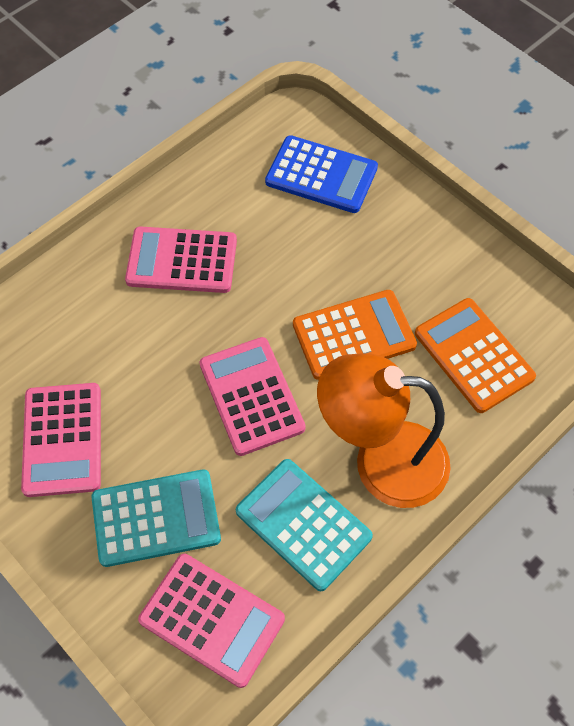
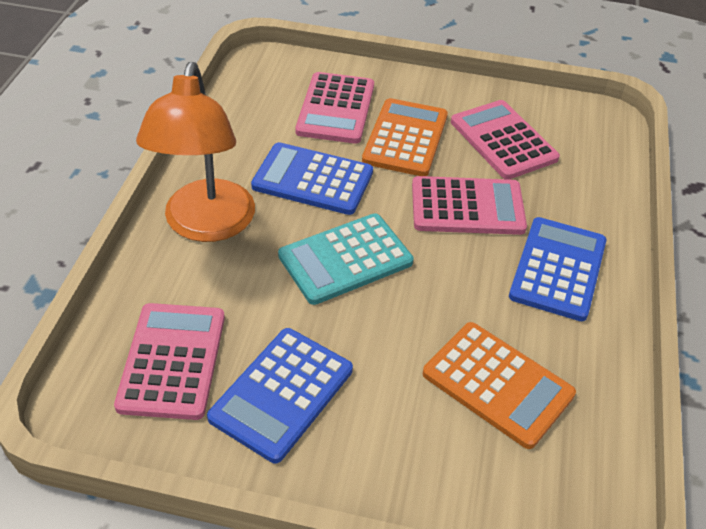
blue calculator: [265,135,378,213] = 1 -> [207,328,353,463] [251,142,373,215] [509,217,606,321] = 3
turquoise calculator: [92,469,221,567] [236,459,373,591] = 2 -> [278,213,414,305] = 1

